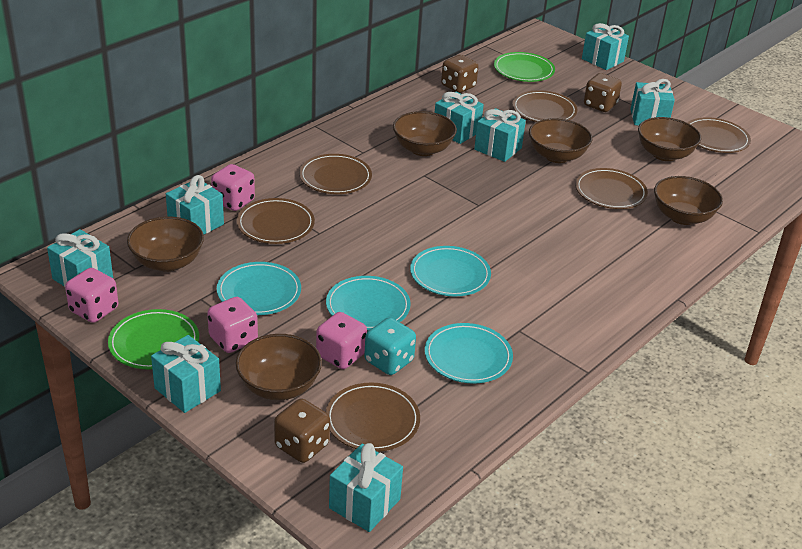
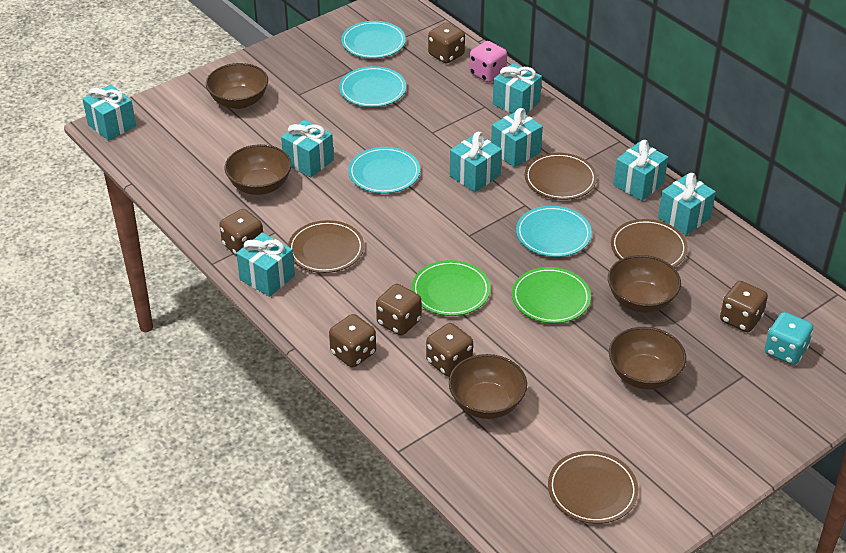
brown bowl: [127,217,204,272] [236,334,322,400] [393,111,457,156] [529,118,592,163] [638,117,701,161] [654,176,723,225] = 6 -> [206,63,268,109] [225,144,292,195] [449,354,527,419] [608,255,681,313] [609,327,686,389] = 5
brown dice: [274,398,330,463] [441,55,478,93] [584,73,622,112] = 3 -> [220,209,263,256] [329,314,376,367] [376,284,421,336] [426,323,473,377] [428,22,465,64] [720,281,768,332] = 6
brown plate: [237,198,315,244] [299,154,372,194] [326,382,420,452] [512,90,577,122] [575,168,648,209] [687,117,751,153] = 6 -> [288,220,364,273] [525,153,597,200] [548,451,638,524] [611,219,688,267] = 4
pink dice: [65,268,118,323] [207,297,258,353] [211,164,255,211] [316,312,367,369] = 4 -> [469,41,507,83] = 1

